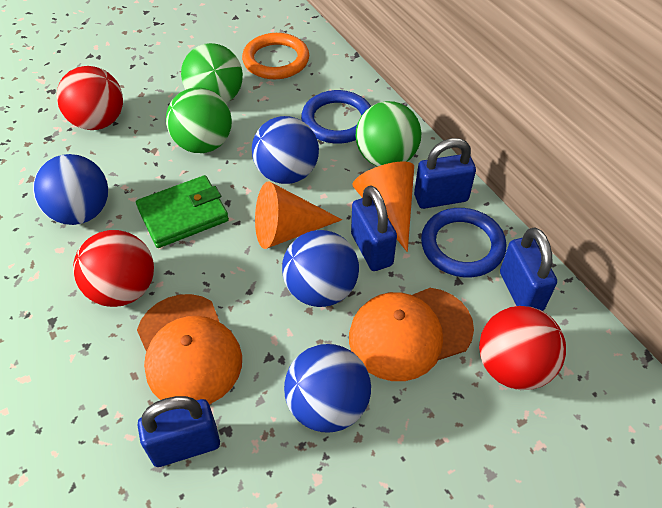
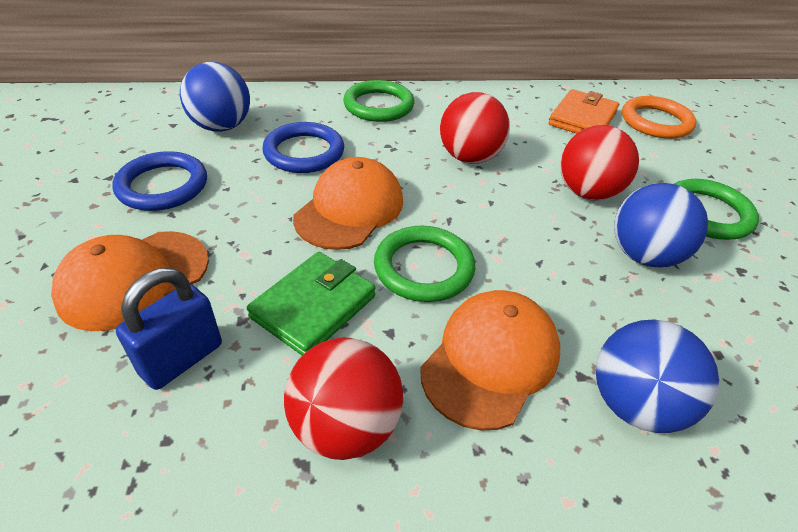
blue ball: [33,154,108,225] [252,116,319,184] [282,230,359,307] [284,344,371,433] = 4 -> [180,62,250,132] [596,319,719,433] [614,183,708,268] = 3
blue padlock: [137,396,220,467] [351,185,397,271] [414,138,476,209] [500,227,557,311] = 4 -> [116,268,222,390] = 1
green ball: [166,87,232,153] [181,43,243,103] [356,101,421,166] = 3 -> none = 0
green ring: none = 0 -> [343,80,414,122] [374,225,476,302] [674,179,759,240] = 3
orange cap: [137,294,242,404] [349,288,474,381] = 2 -> [51,231,209,331] [293,157,403,250] [420,290,560,431] = 3
orange cone: [255,181,342,249] [352,162,414,252] = 2 -> none = 0
orange wallet: none = 0 -> [549,89,619,134] = 1

